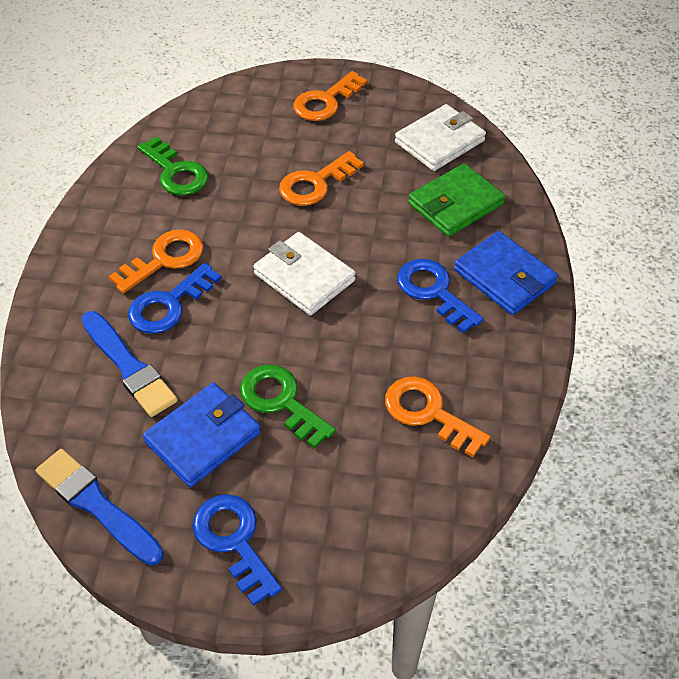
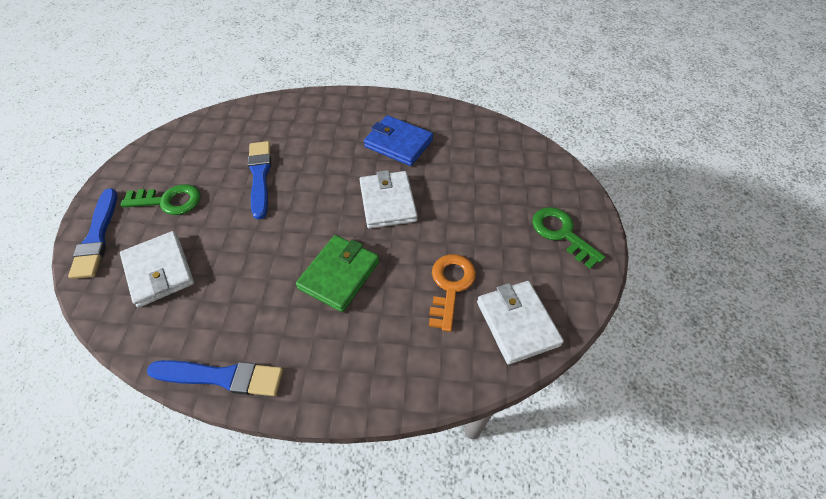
blue brush: [36,449,164,565] [81,311,178,417] = 2 -> [68,188,117,279] [147,360,283,396] [248,141,271,220] = 3
blue key: [128,263,222,334] [192,494,282,606] [397,259,484,333] = 3 -> none = 0
blue wallet: [143,383,261,487] [454,231,558,315] = 2 -> [364,115,433,166] = 1
orange key: [109,229,204,294] [279,151,364,206] [294,71,367,121] [385,376,490,457] = 4 -> [429,254,476,332] = 1
white wallet: [253,232,356,315] [395,104,486,171] = 2 -> [120,231,194,308] [359,170,418,229] [477,281,564,365] = 3

